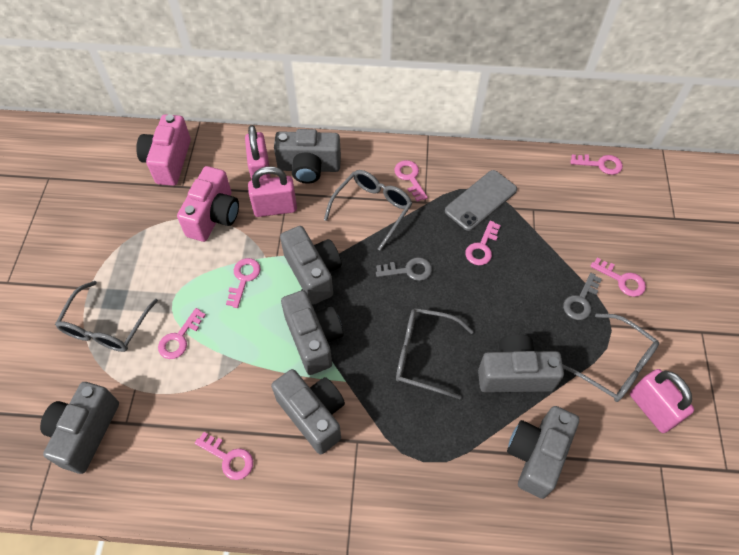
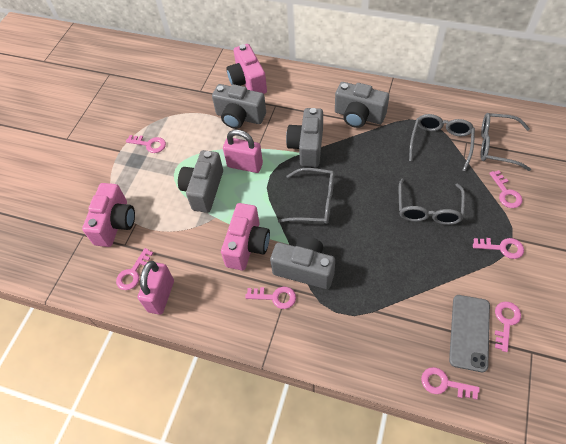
grey camera: [40,382,119,474] [271,369,345,454] [274,129,341,184] [280,226,342,304] [281,290,343,375] [478,334,564,392] [507,406,579,499] = 7 -> [178,150,223,213] [212,84,266,129] [270,236,335,289] [286,108,323,167] [335,82,389,128] = 5
grey key: [376,257,432,281] [563,273,602,320] = 2 -> none = 0
pink camera: [136,114,191,186] [177,166,239,242] = 2 -> [82,183,135,247] [221,203,270,270] [227,44,267,94] = 3
pink padlock: [245,125,271,180] [248,166,297,217] [630,369,694,433] = 3 -> [138,261,174,315] [223,130,263,173] = 2

